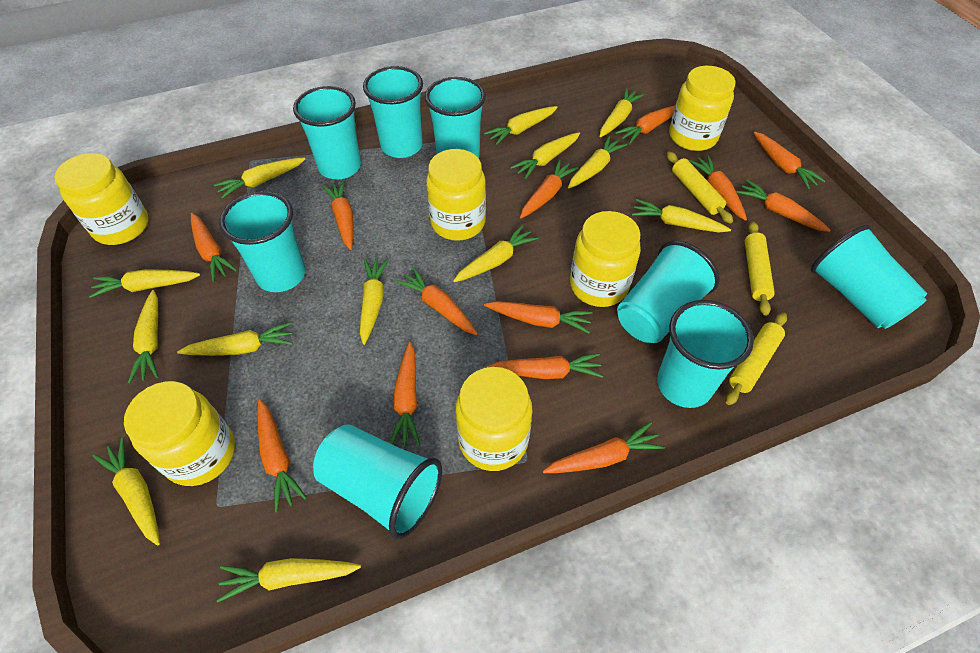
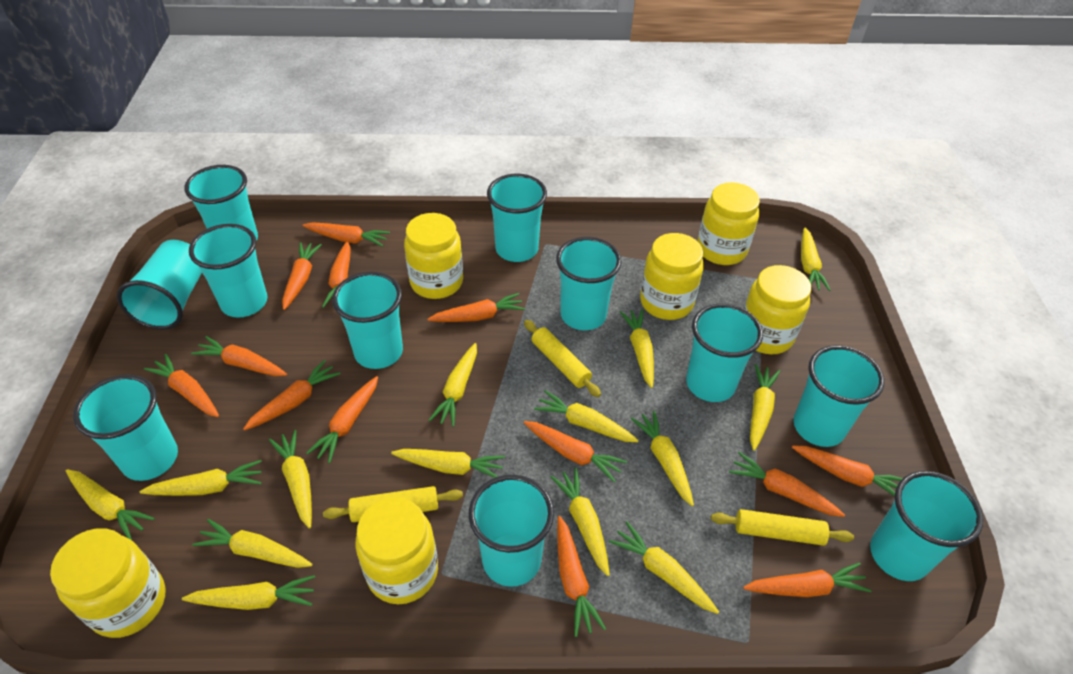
turquoise cup: [219,191,306,292] [293,86,361,179] [313,424,442,539] [363,66,423,158] [425,77,486,158] [617,241,720,343] [657,300,754,408] [811,225,927,329] = 8 -> [73,375,178,481] [117,240,202,330] [184,165,258,241] [189,224,267,318] [332,272,403,369] [469,475,554,587] [487,174,547,262] [556,237,622,330] [686,303,763,402] [793,345,884,447] [870,471,983,581] = 11
yellow carrot: [89,269,200,298] [92,437,160,545] [128,290,158,383] [177,322,293,356] [214,158,305,199] [217,558,361,602] [360,258,389,345] [453,225,539,282] [484,106,558,145] [510,132,580,179] [568,136,627,188] [600,88,645,137] [632,199,731,233] = 13 -> [66,469,155,540] [140,460,262,496] [182,575,315,610] [192,519,313,568] [269,430,312,529] [391,449,505,478] [429,343,477,427] [534,390,639,442] [551,468,610,576] [609,521,719,614] [620,309,654,388] [631,410,694,506] [750,364,780,451] [801,228,831,291] = 14

